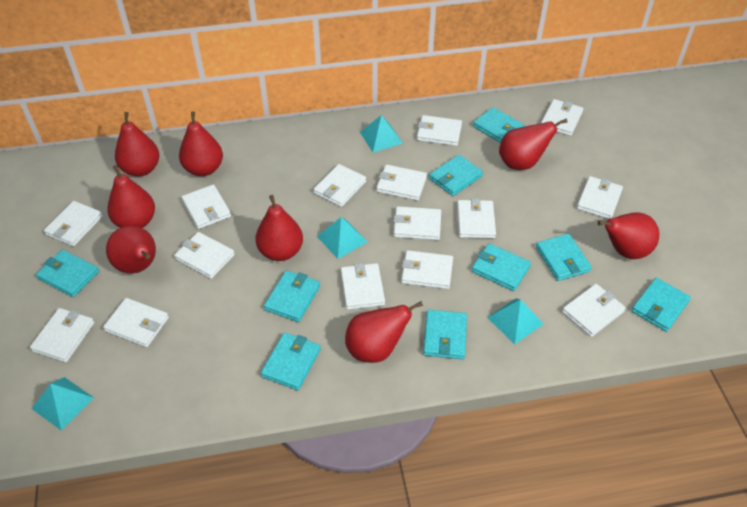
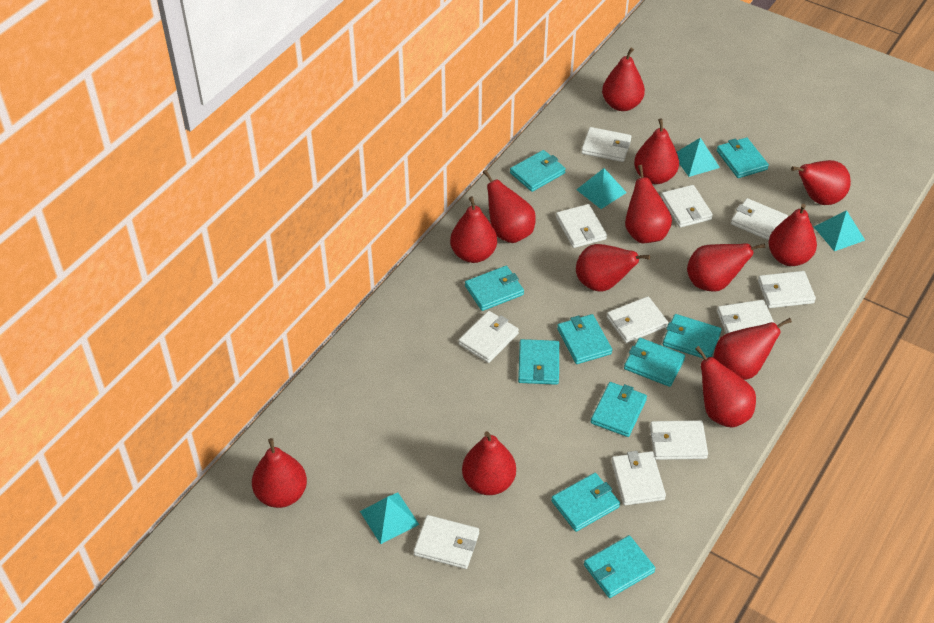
red pear: [106,225,156,274] [107,165,155,228] [115,112,159,177] [179,112,223,176] [255,195,303,261] [345,301,423,363] [499,119,567,170] [598,213,659,259] = 8 -> [252,438,307,508] [450,196,497,263] [462,431,516,495] [483,170,536,243] [576,244,650,292] [602,48,645,111] [625,165,672,243] [634,118,679,184] [687,243,765,292] [695,346,756,428] [714,318,792,380] [768,204,817,266] [791,160,851,205] = 13
turquoise wallet: [36,250,99,297] [261,332,321,390] [264,270,320,322] [423,310,467,359] [429,155,483,196] [472,243,531,291] [473,107,525,143] [536,234,592,281] [631,278,691,332] = 9 -> [465,266,524,311] [510,150,566,192] [518,339,559,385] [551,473,620,532] [557,314,612,364] [584,535,655,598] [591,382,647,437] [624,338,685,387] [663,314,722,358] [717,137,769,178] = 10
white wallet: [30,308,94,363] [44,201,103,246] [103,298,169,347] [174,232,235,279] [182,184,231,229] [314,164,366,207] [341,262,385,310] [376,165,427,201] [393,206,441,240] [401,250,453,289] [417,115,462,146] [457,198,496,238] [541,99,583,136] [562,284,626,337] [577,176,623,219] = 15 -> [413,515,479,569] [458,311,519,363] [556,204,607,248] [581,127,631,162] [607,296,668,343] [611,451,666,505] [650,420,708,460] [661,185,713,228] [717,300,774,334] [731,198,788,240] [758,271,816,308] = 11

